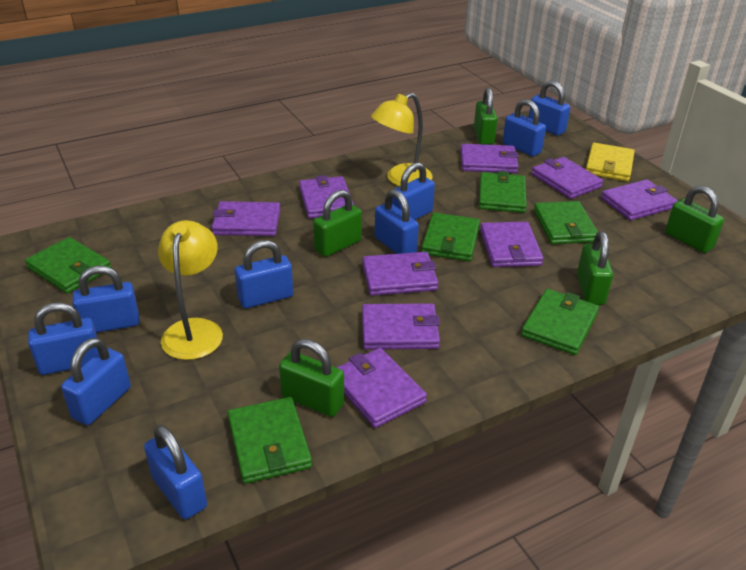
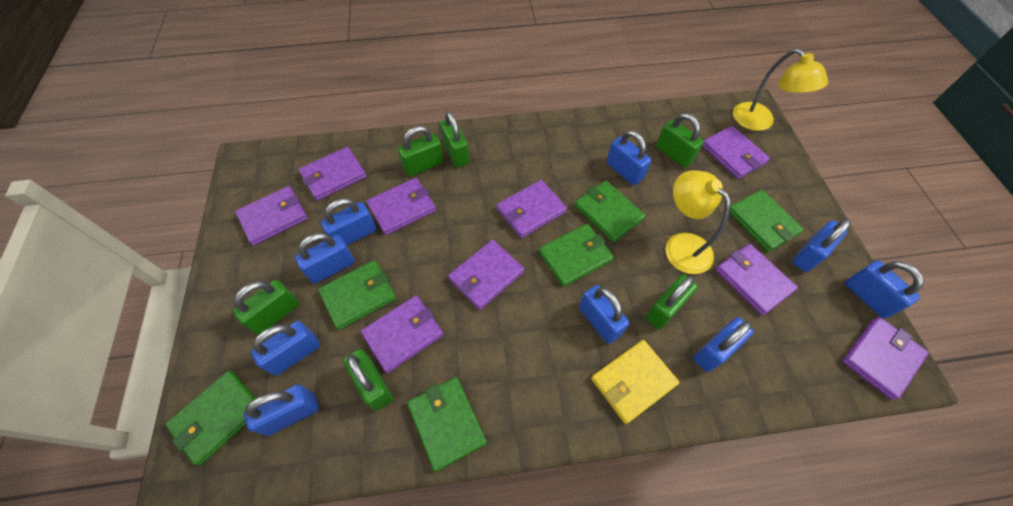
green padlock: [279,339,344,417] [313,190,362,257] [474,88,498,145] [577,231,613,305] [665,186,724,253] = 5 -> [232,280,299,335] [343,349,393,411] [398,126,444,177] [440,111,470,168] [645,275,698,329] [656,113,704,168] = 6

